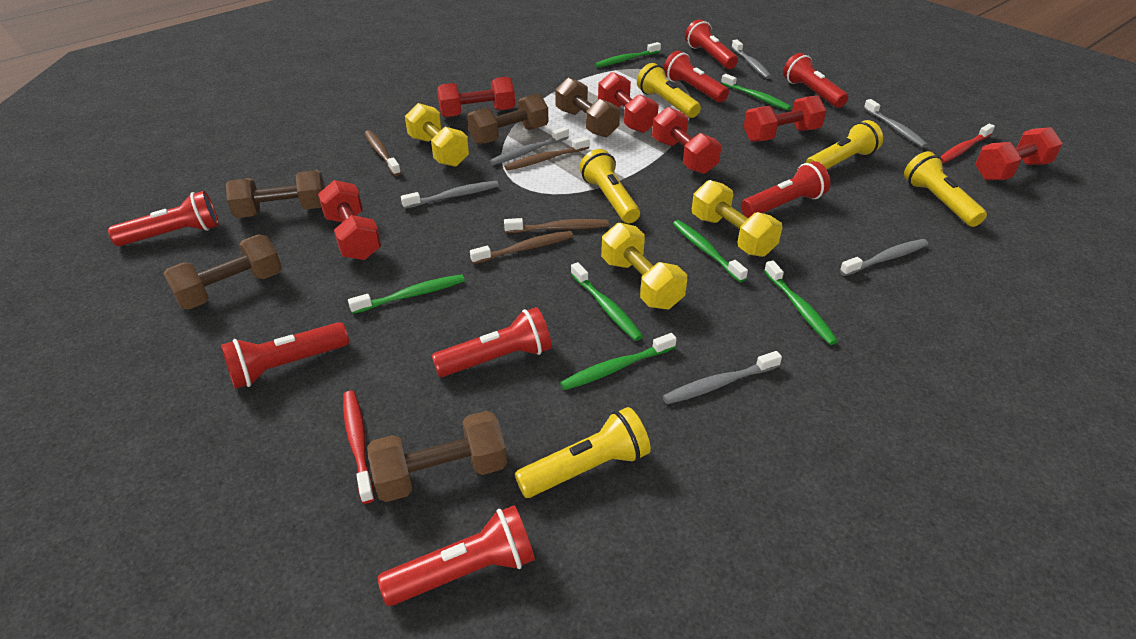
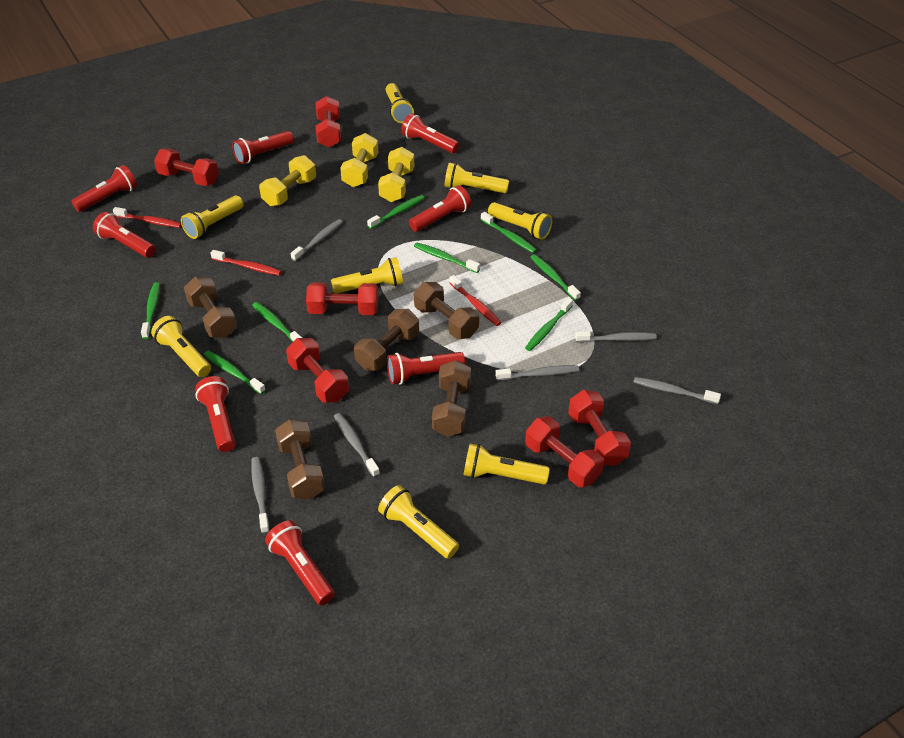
brown toothbrush: [364,130,401,176] [470,231,574,264] [504,137,589,171] [504,218,609,233] = 4 -> none = 0
green toothbrush: [348,274,465,314] [560,333,677,390] [571,262,643,341] [595,42,661,67] [673,220,748,282] [721,74,791,110] [764,260,838,345] = 7 -> [141,282,160,339] [204,351,266,394] [252,302,302,342] [367,195,425,229] [414,243,480,273] [481,212,537,253] [525,298,573,351] [530,254,581,301] = 8
red toothbrush: [343,391,375,504] [941,124,995,163] = 2 -> [113,207,182,228] [210,250,282,276] [449,275,501,326] = 3
yellow flashlight: [515,407,651,498] [580,149,640,223] [637,63,701,118] [806,120,883,170] [904,151,987,227] = 5 -> [151,316,211,377] [181,196,243,239] [331,257,403,294] [378,485,459,559] [386,83,414,123] [445,162,509,193] [463,443,550,484] [488,202,552,240] = 8

